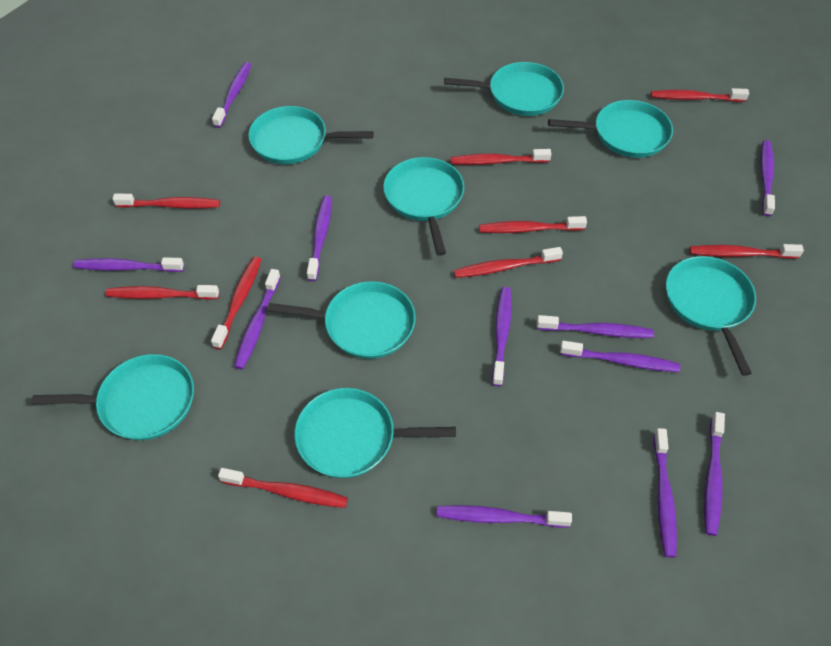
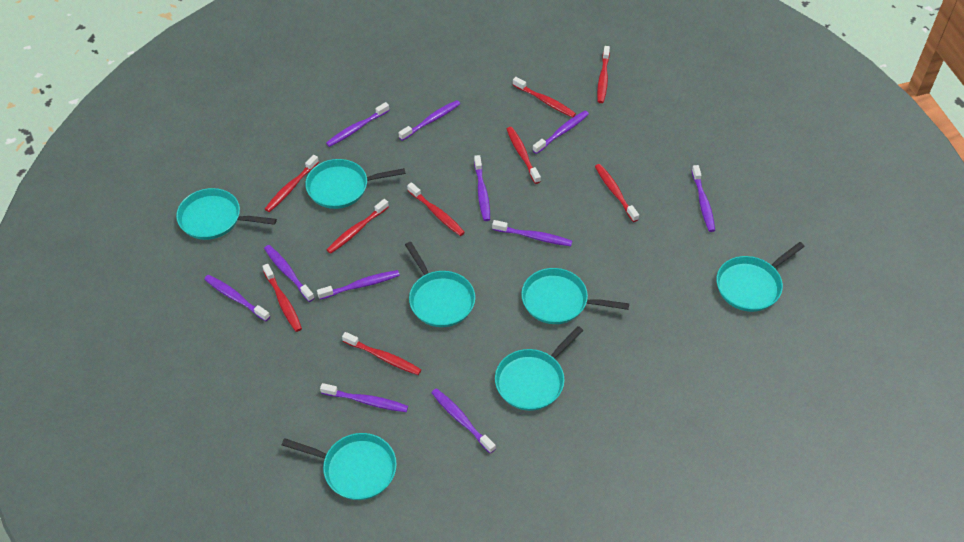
turquoise pan: [32,354,194,440] [248,106,374,164] [268,281,415,359] [294,388,456,478] [383,157,464,256] [444,62,564,116] [548,100,673,158] [666,256,756,376] = 8 -> [176,188,277,240] [282,433,397,500] [305,159,406,209] [405,242,475,327] [495,326,583,411] [521,268,629,324] [716,242,805,312] = 7

